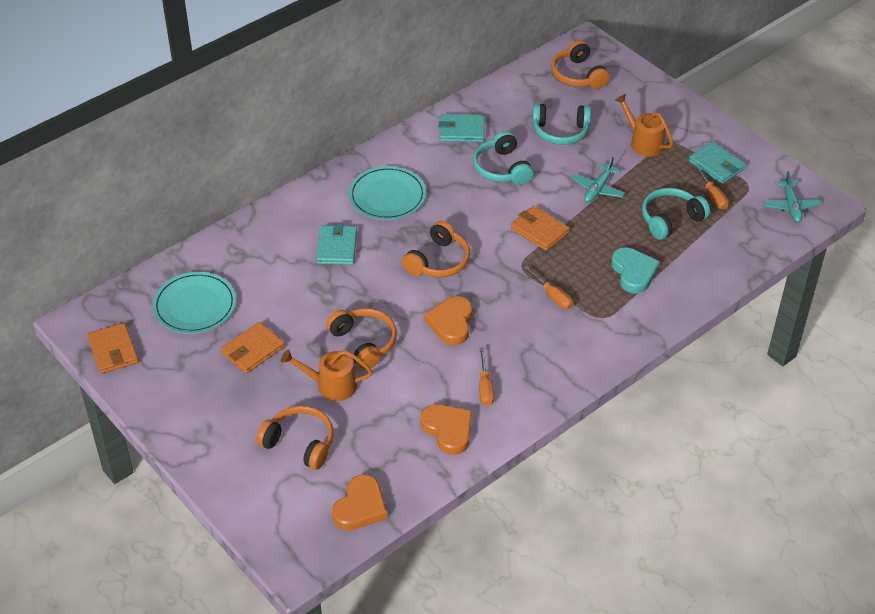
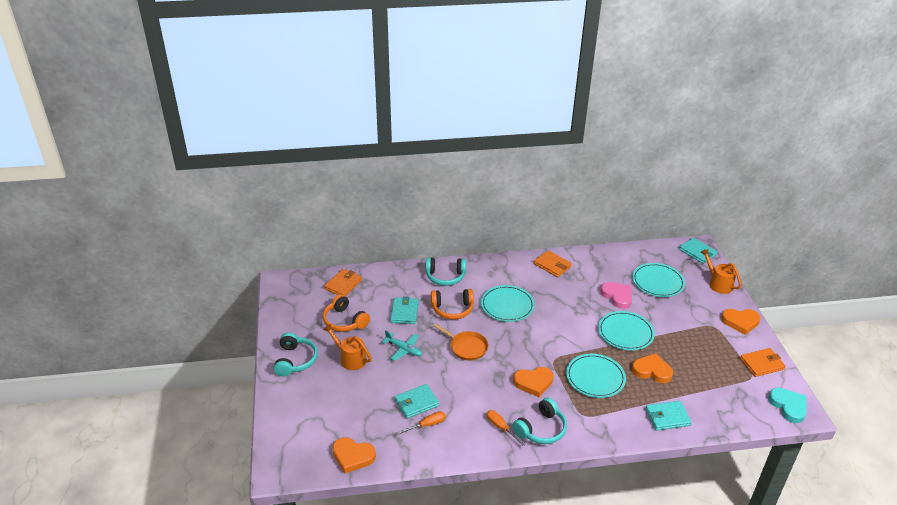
orange headphones: [256,406,334,470] [326,308,397,370] [402,221,470,278] [551,40,610,89] = 4 -> [323,294,370,332] [431,289,474,320] = 2
orange heart: [332,474,387,531] [421,404,472,455] [424,296,472,345] = 3 -> [332,437,376,473] [513,367,554,397] [632,353,673,383] [721,309,761,335] = 4
orange pan: none = 0 -> [433,323,488,360] = 1
orange screwdriver: [479,347,494,406] [523,266,573,309] [694,165,729,210] = 3 -> [396,411,446,435] [486,410,525,446] = 2
pink heart: none = 0 -> [600,282,632,309] = 1
turquoise plane: [572,157,625,203] [764,171,821,223] = 2 -> [382,330,422,361] = 1
turquoise plate: [153,272,236,334] [349,166,426,220] = 2 -> [481,285,535,322] [566,354,626,398] [598,311,655,351] [632,263,685,297] = 4
turquoise wallet: [316,223,357,265] [439,114,485,142] [689,142,746,184] = 3 -> [390,296,419,324] [395,384,439,419] [645,401,692,431] [679,238,717,264] = 4

